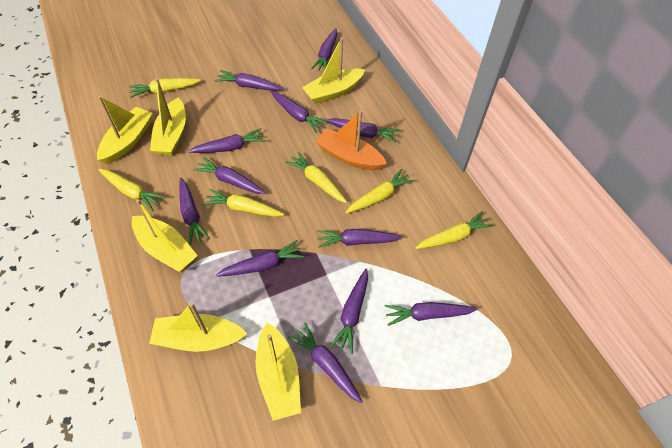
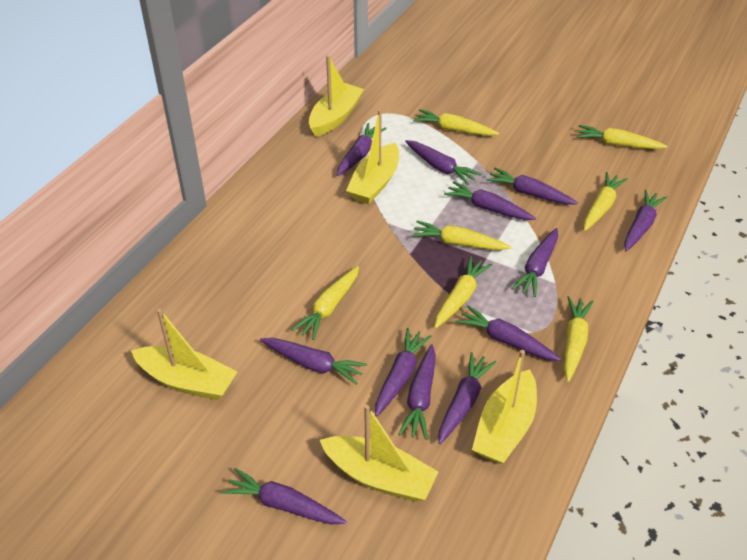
orange boat: [315,110,387,170] = 1 -> none = 0
yellow boat: [97,96,153,164] [132,199,198,272] [149,303,247,352] [150,78,186,155] [255,323,301,421] [302,37,365,104] = 6 -> [131,309,237,400] [309,55,364,137] [320,405,439,502] [346,109,399,204] [472,350,537,464] = 5
yellow carrot: [98,169,166,211] [129,78,201,98] [203,189,284,217] [285,152,347,203] [345,169,414,214] [416,211,493,249] = 6 -> [291,266,359,340] [411,221,511,250] [413,109,499,136] [435,256,493,328] [564,296,594,382] [576,125,667,149] [584,172,628,231] = 7

